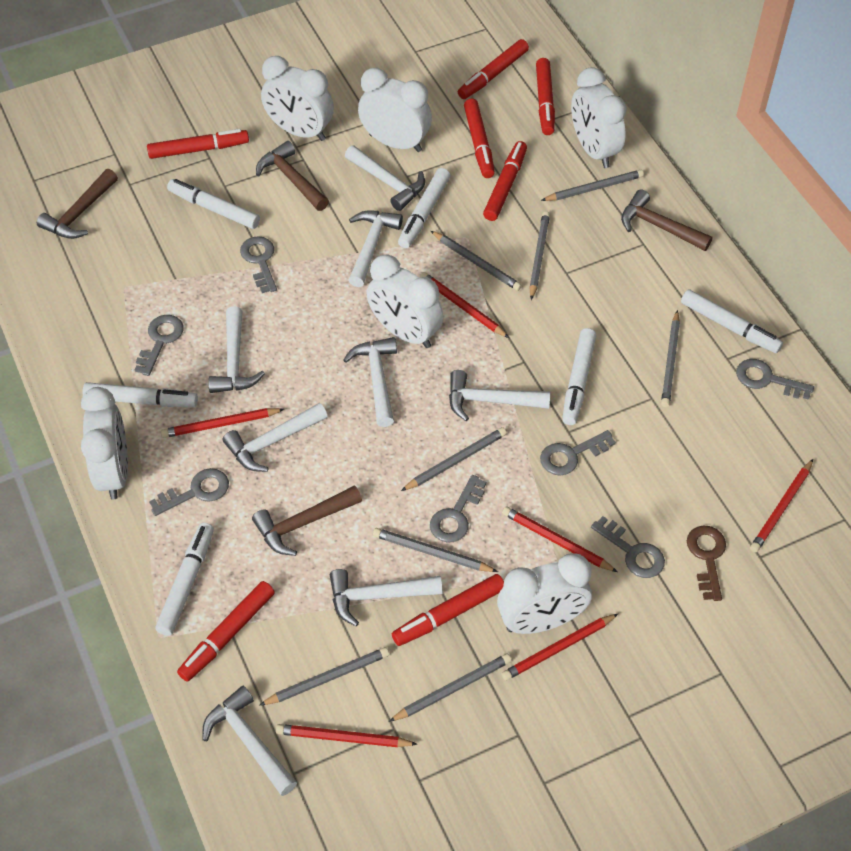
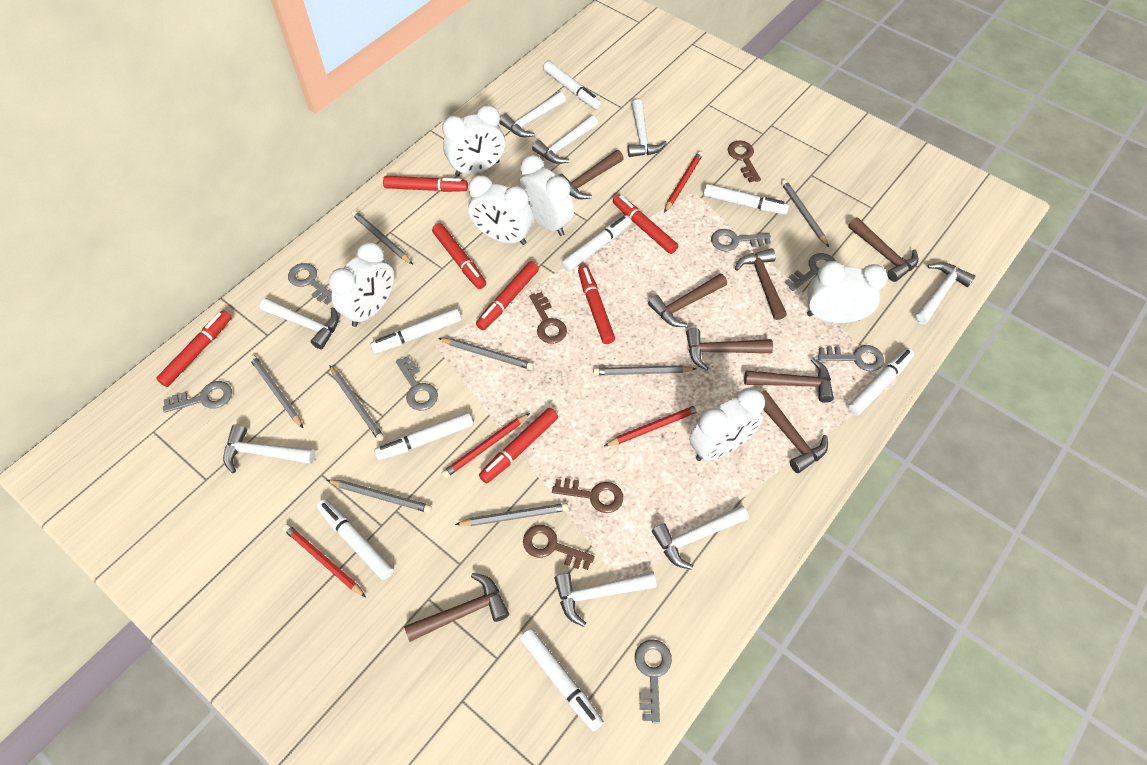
brown hammer: [37,169,118,239] [252,485,362,556] [256,141,329,211] [621,190,712,251] = 4 -> [404,573,509,642] [558,150,624,199] [648,274,727,327] [686,328,773,371] [735,248,787,320] [744,358,834,403] [761,390,828,473] [848,217,919,282] = 8
brown key: [687,525,726,601] = 1 -> [523,525,595,570] [529,292,567,344] [552,478,623,513] [728,141,761,183] = 4
red pencil: [161,408,284,438] [276,724,418,747] [420,272,509,338] [501,614,618,681] [502,506,618,572] [750,459,813,553] = 6 -> [283,524,366,597] [441,413,530,478] [604,404,701,446] [664,151,703,213] = 4
white marker: [82,382,198,407] [155,523,214,636] [167,179,260,229] [398,168,450,248] [562,328,596,425] [681,289,783,353] = 6 -> [316,499,394,580] [370,308,462,354] [374,412,473,460] [520,628,604,732] [543,61,601,109] [562,215,631,271] [703,184,789,215] [848,348,914,416] = 8

